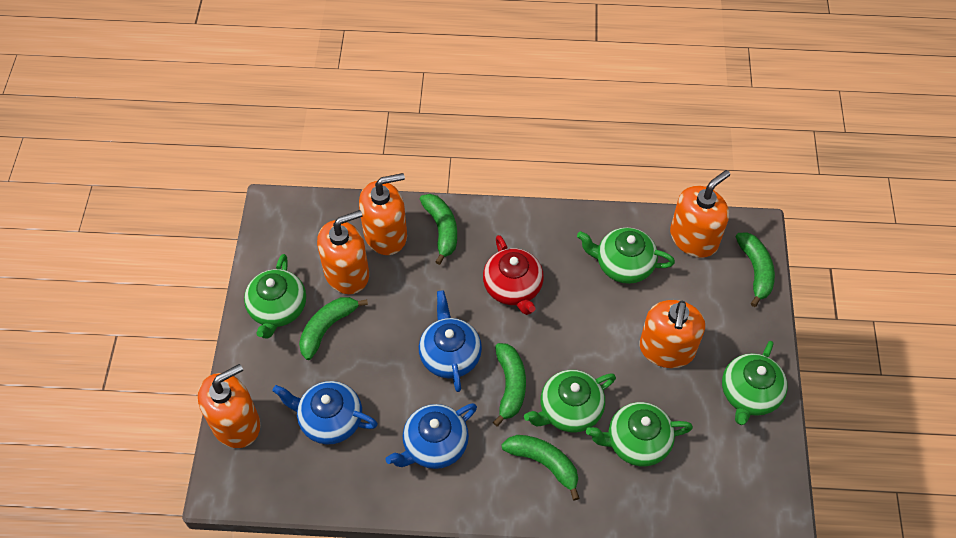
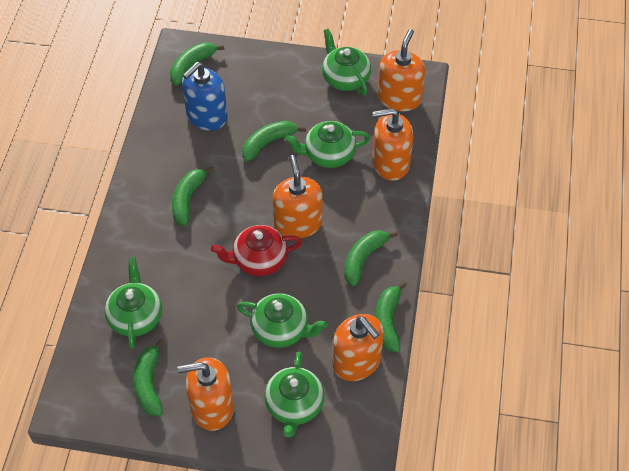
blue soap dispenser: none = 0 -> [182,62,228,131] = 1
blue teapot: [272,381,378,444] [385,403,477,469] [419,290,482,392] = 3 -> none = 0
green banana: [299,297,368,360] [420,194,457,265] [493,343,526,427] [501,435,579,501] [735,232,775,307] = 5 -> [134,339,164,416] [170,43,224,86] [172,166,214,226] [242,121,306,162] [344,230,398,286] [375,281,407,352] = 6

